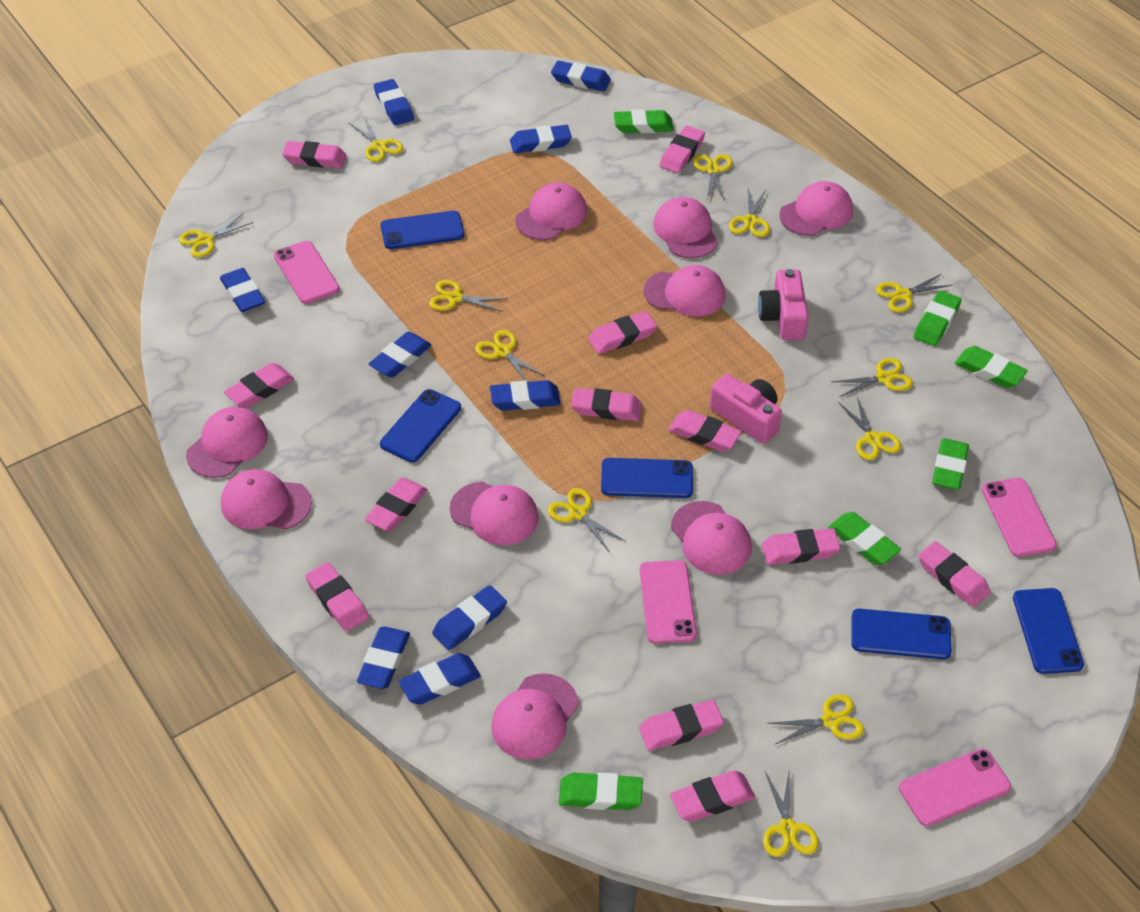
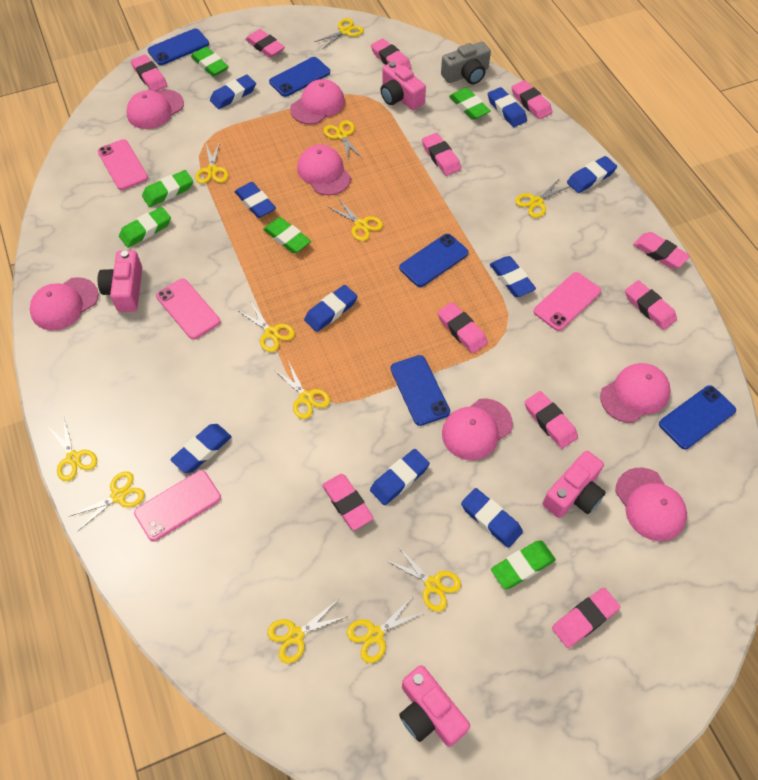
grey camera: none = 0 -> [441,41,491,84] = 1
pink camera: [710,374,782,444] [758,269,809,340] = 2 -> [98,250,142,312] [380,61,426,110] [399,665,470,747] [543,451,606,518] = 4
pink cap: [186,407,268,478] [221,469,312,529] [450,482,539,545] [491,673,579,759] [515,183,587,240] [644,265,725,316] [653,197,718,258] [671,501,752,575] [780,181,853,236] = 9 -> [30,277,99,330] [126,89,184,129] [290,79,345,124] [297,145,351,195] [442,398,513,460] [600,363,671,423] [615,468,687,541] = 7
pink eraser: [224,363,294,408] [282,141,346,168] [305,562,369,632] [365,478,427,531] [571,388,642,421] [588,311,657,354] [639,700,724,751] [659,126,705,173] [668,410,742,452] [670,770,755,822] [762,528,840,565] [918,541,990,607] = 12 -> [131,54,167,92] [245,29,285,58] [322,474,373,530] [371,38,411,69] [422,133,461,176] [437,302,488,354] [511,80,553,120] [525,391,578,449] [552,588,620,648] [625,280,677,330] [633,232,690,269] = 11

